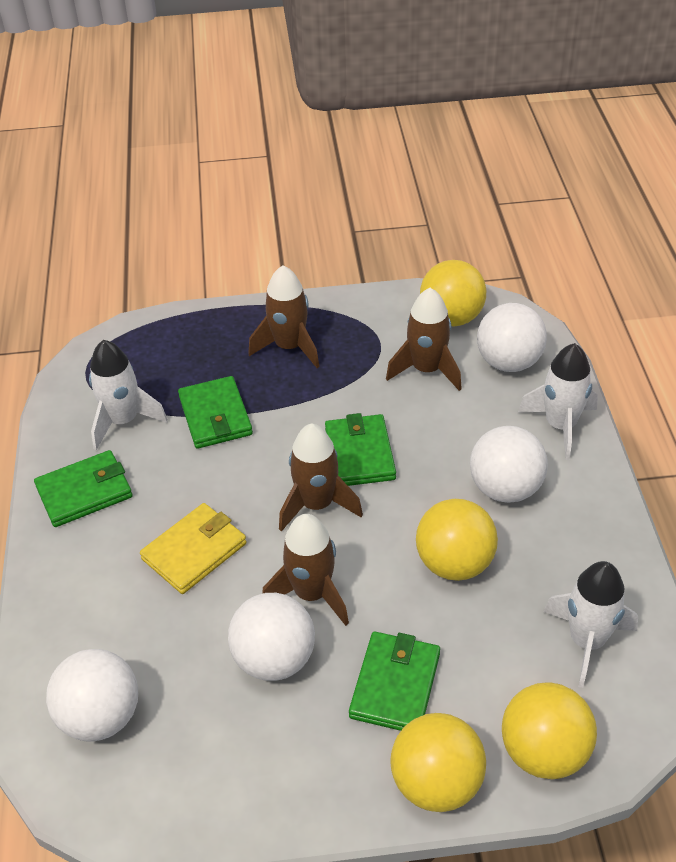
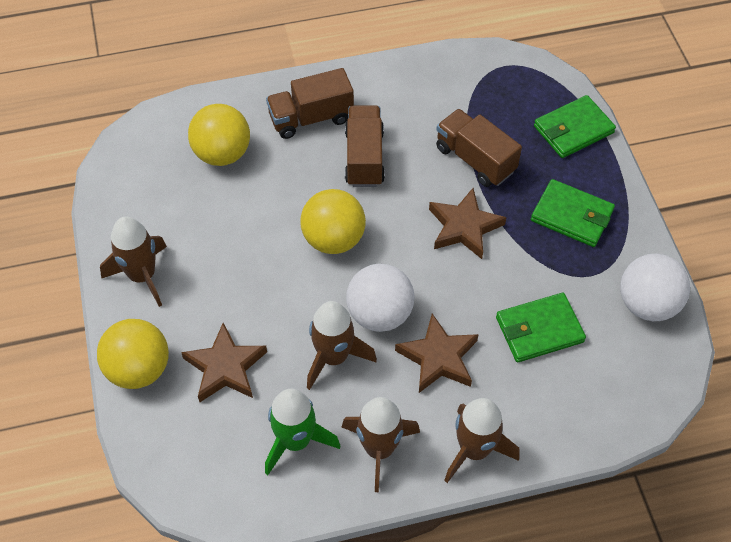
brown star: none = 0 -> [181,323,267,402] [395,314,479,393] [429,188,507,259] = 3
brown truck: none = 0 -> [266,68,354,139] [345,105,385,187] [436,109,522,187] = 3
green rocket: none = 0 -> [265,389,340,475] = 1
green wallet: [34,450,132,527] [178,376,253,449] [325,413,396,486] [349,632,440,731] = 4 -> [496,293,586,362] [531,179,615,247] [534,95,616,158] = 3
white ball: [46,649,138,742] [228,593,315,681] [470,426,548,503] [477,303,547,372] = 4 -> [346,264,414,332] [620,254,690,321] = 2
white rocket: [89,340,168,450] [518,343,598,460] [543,561,638,688] = 3 -> none = 0
yellow ball: [391,713,486,812] [416,499,498,581] [420,260,486,326] [502,683,597,779] = 4 -> [97,319,169,389] [188,104,250,166] [300,189,366,254] = 3
yellow wallet: [140,503,246,594] = 1 -> none = 0

